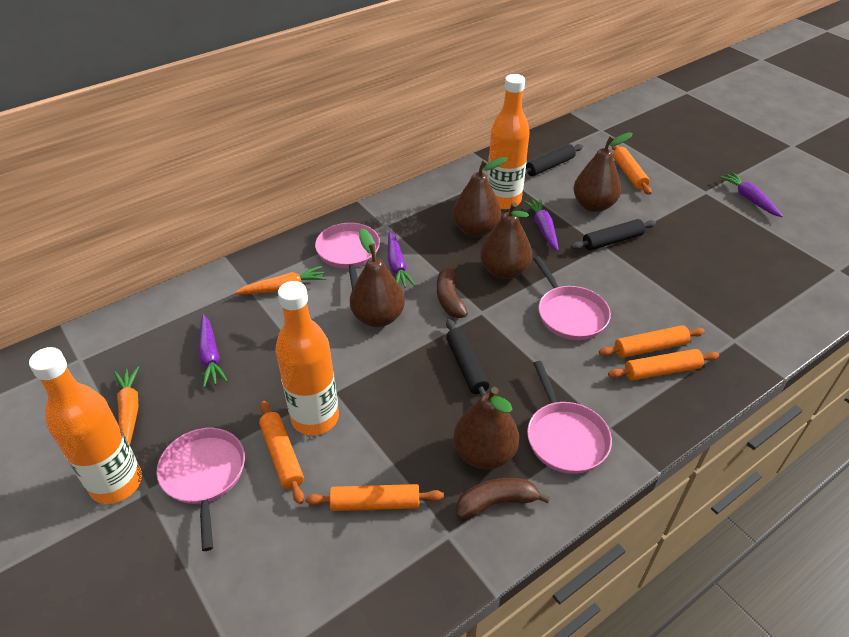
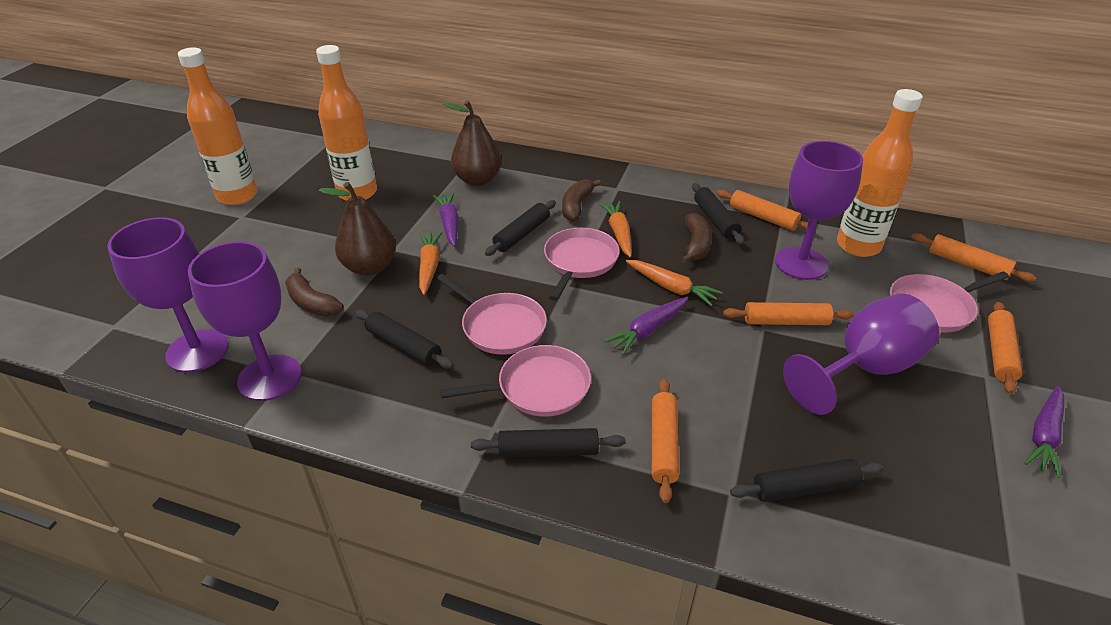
black rolling pin: [446,319,490,397] [525,144,583,176] [571,219,656,250] = 3 -> [355,309,454,369] [471,428,626,458] [485,200,556,256] [692,183,744,245] [730,458,884,502] = 5
brown banana: [437,264,468,318] [456,478,550,519] = 2 -> [285,267,343,317] [562,179,601,222] [681,213,712,263] = 3
brown pear: [350,229,405,327] [453,157,507,237] [454,387,519,470] [480,202,532,279] [573,132,633,212] = 5 -> [319,182,396,276] [443,100,502,186] = 2
orange carrot: [114,366,139,445] [235,266,326,294] = 2 -> [419,232,442,295] [599,201,632,258] [626,260,723,306] = 3
purple carrot: [198,314,228,387] [388,231,416,288] [523,198,559,251] [719,172,783,217] = 4 -> [433,193,459,247] [604,297,688,355] [1024,386,1064,478] = 3
purple goblet: none = 0 -> [107,217,229,373] [188,241,302,401] [775,141,863,280] [783,293,939,415] = 4

